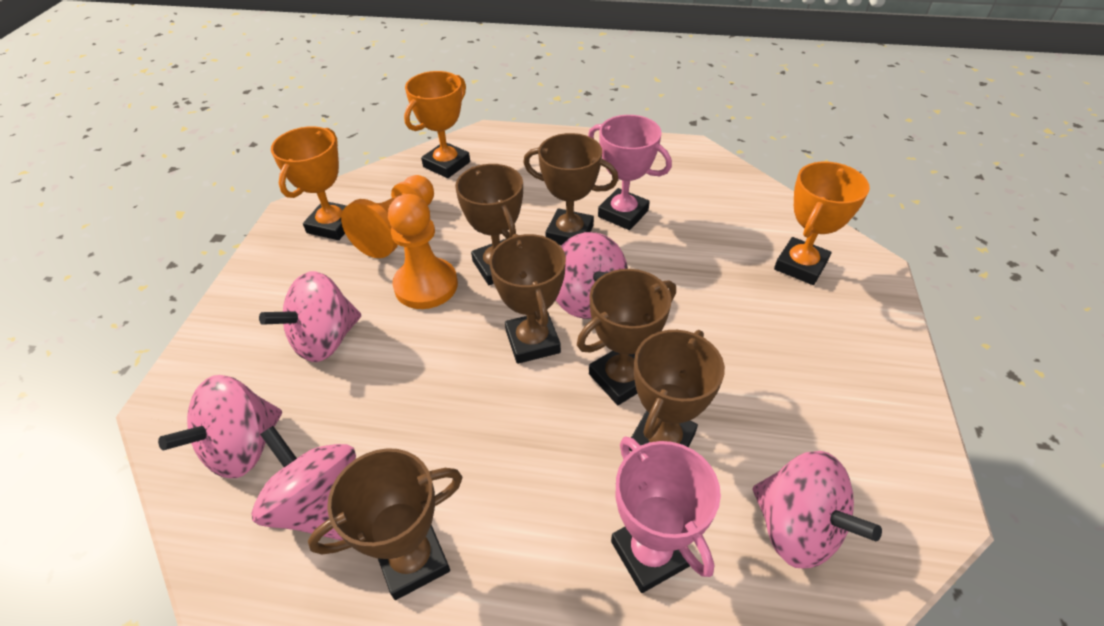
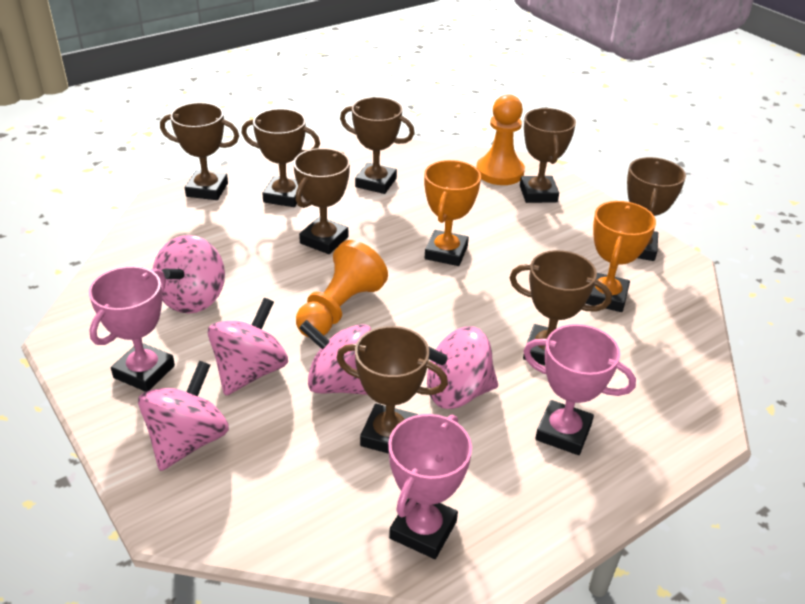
brown trophy: [308,448,463,600] [455,164,523,285] [489,234,566,364] [523,133,619,245] [577,269,676,405] [629,330,725,451] = 6 -> [160,102,239,200] [242,109,320,207] [293,148,350,254] [337,326,448,454] [340,97,415,194] [510,250,612,365] [520,108,576,203] [627,157,686,261] = 8
orange trophy: [271,126,346,240] [404,71,470,178] [774,162,870,285] = 3 -> [424,160,481,266] [585,201,656,312] = 2
pink trophy: [588,115,672,230] [611,436,721,593] = 2 -> [89,266,175,392] [388,414,472,559] [523,324,636,455] = 3

